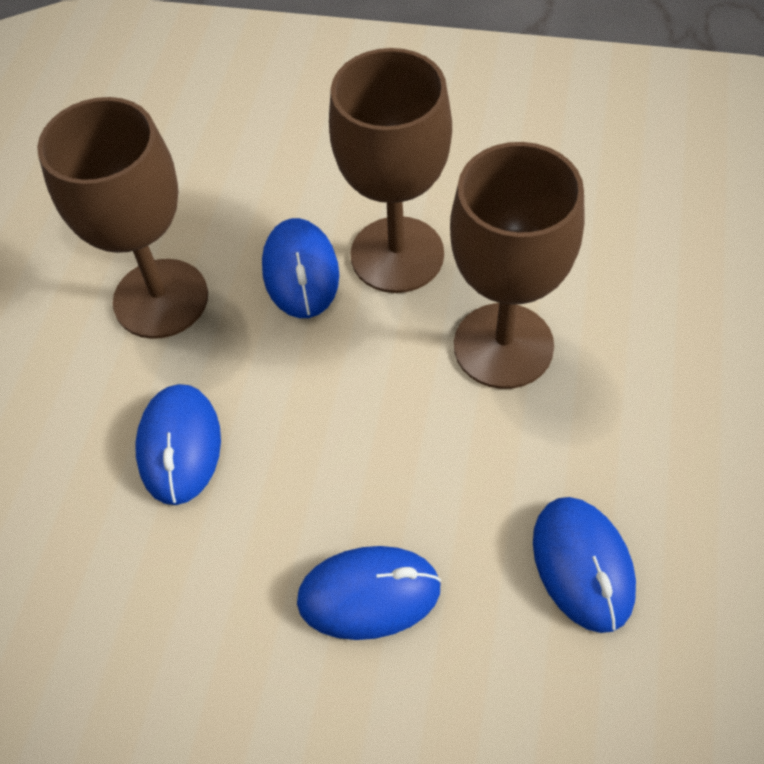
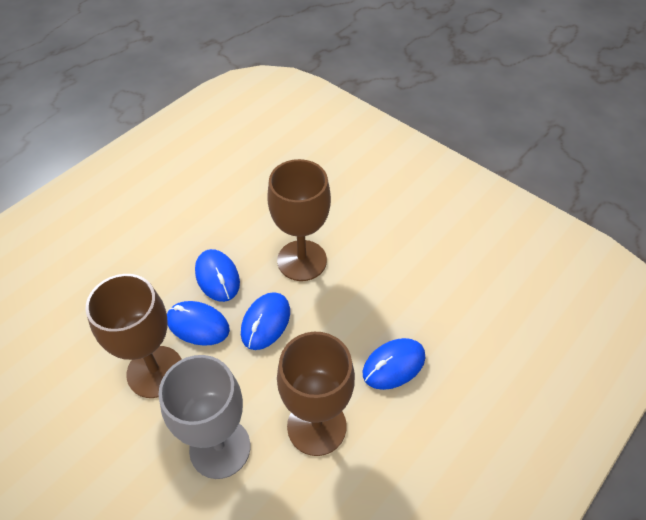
grey goblet: none = 0 -> [158,355,250,479] = 1

